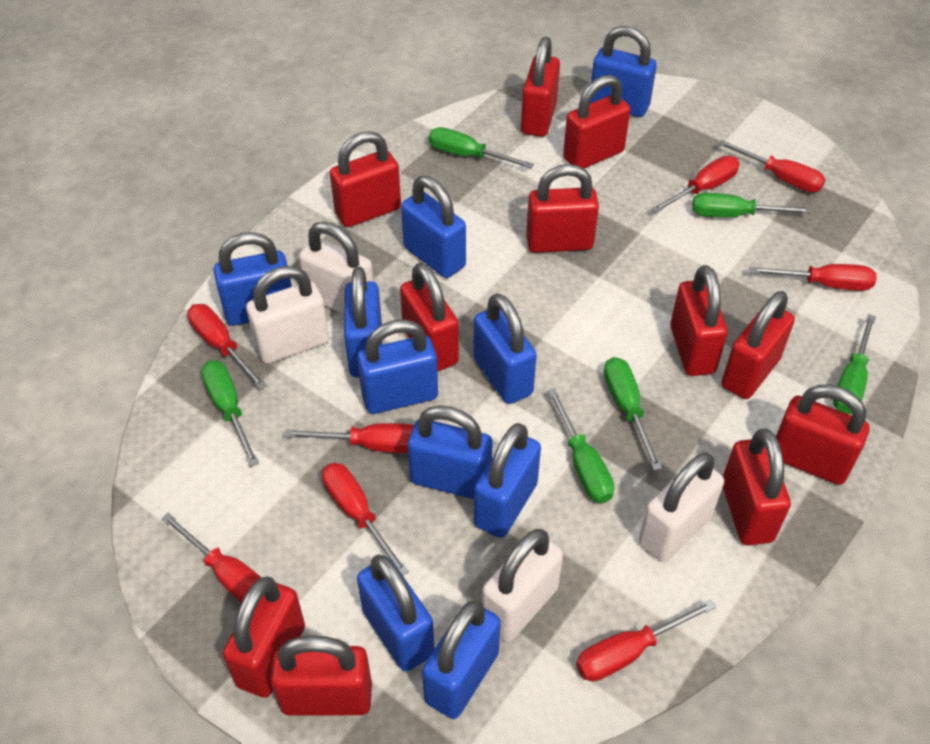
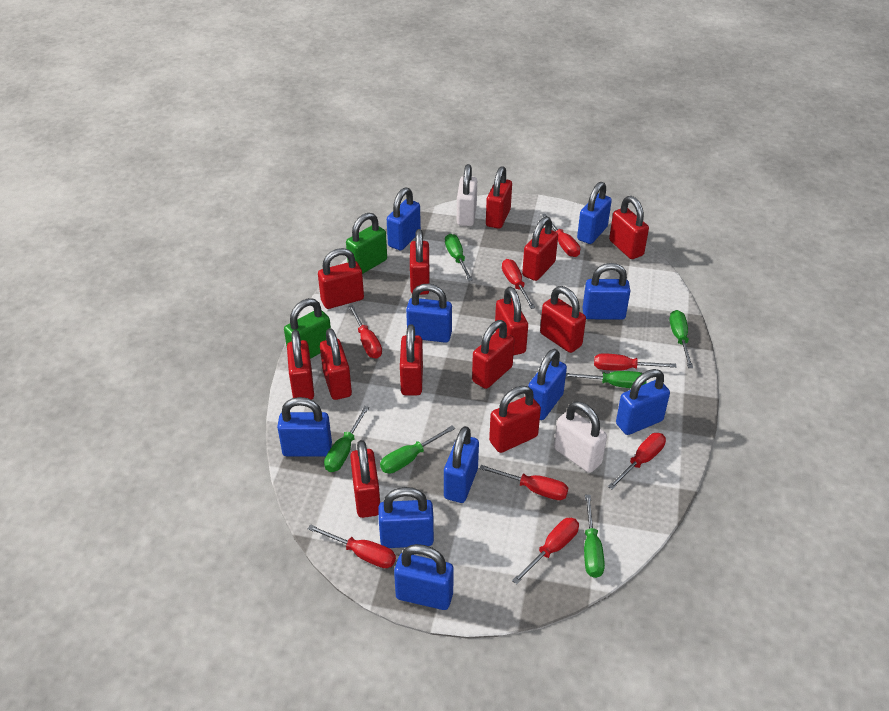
green padlock: none = 0 -> [284,298,331,359] [346,213,387,274] = 2
red padlock: [223,576,305,698] [271,635,372,716] [330,131,401,227] [400,263,459,371] [521,37,560,137] [526,164,599,253] [563,75,630,168] [670,265,728,376] [721,291,795,399] [723,429,791,545] [776,384,869,485] = 11 -> [287,330,314,400] [318,248,364,309] [320,328,352,400] [350,440,380,518] [400,324,423,395] [410,229,430,295] [472,320,514,389] [486,166,512,229] [489,385,541,453] [495,287,528,355] [522,217,558,281] [540,286,586,353] [609,196,649,259] = 13
white padlock: [246,266,329,364] [299,222,373,314] [482,529,563,642] [639,453,724,562] = 4 -> [457,164,477,226] [554,401,607,473] = 2

